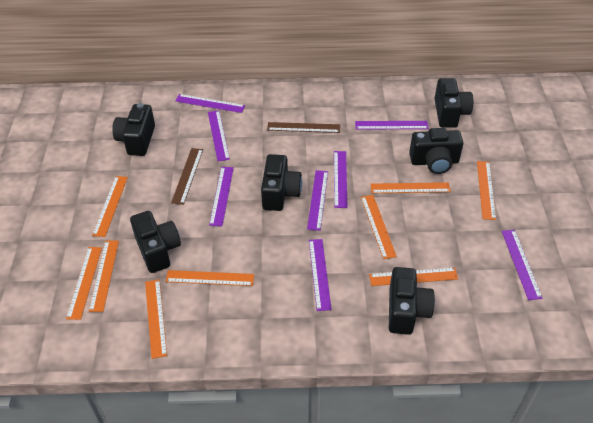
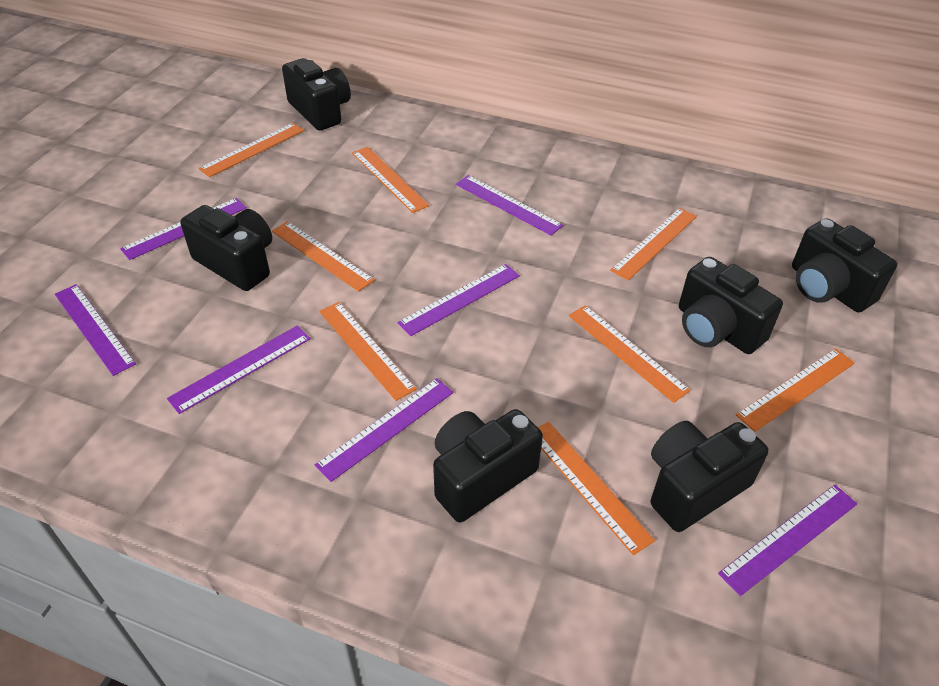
brown ruler: [171,148,203,205] [267,122,340,133] = 2 -> none = 0
orange ruler: [66,247,102,320] [89,241,119,312] [92,176,128,237] [145,280,167,359] [165,270,254,286] [361,195,397,259] [369,268,458,286] [371,182,451,193] [477,161,496,220] = 9 -> [199,123,304,177] [272,221,375,291] [319,302,416,401] [352,147,429,213] [538,422,655,555] [569,305,691,403] [610,208,697,280] [736,348,855,432] = 8
purple ruler: [175,94,245,113] [208,110,230,161] [209,167,234,226] [307,170,328,231] [309,239,332,311] [334,151,348,208] [355,121,429,130] [502,230,543,300] = 8 -> [55,284,136,376] [120,198,247,260] [167,325,311,414] [315,378,453,482] [397,264,520,336] [456,175,563,235] [718,485,857,596] = 7

